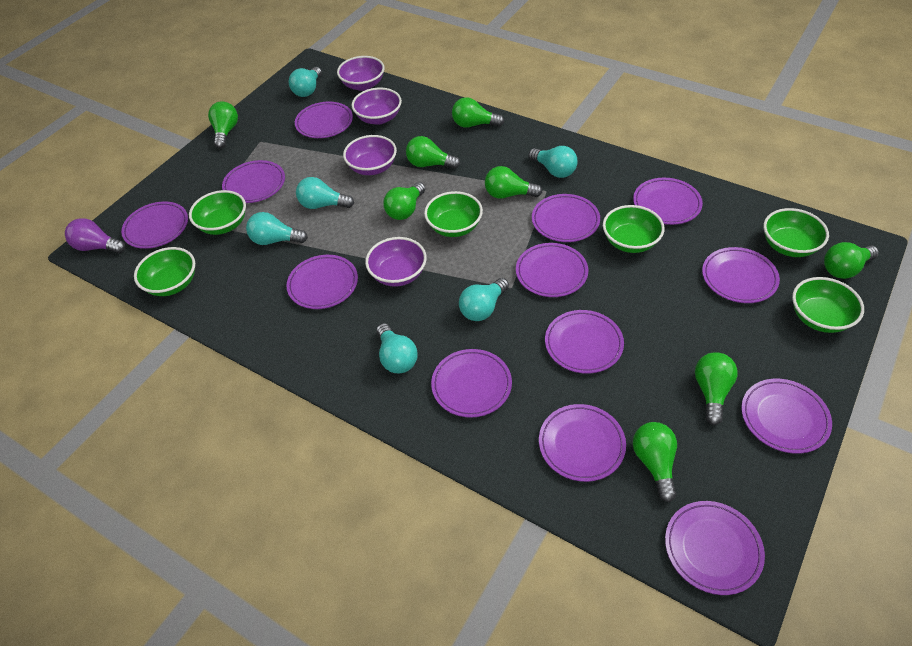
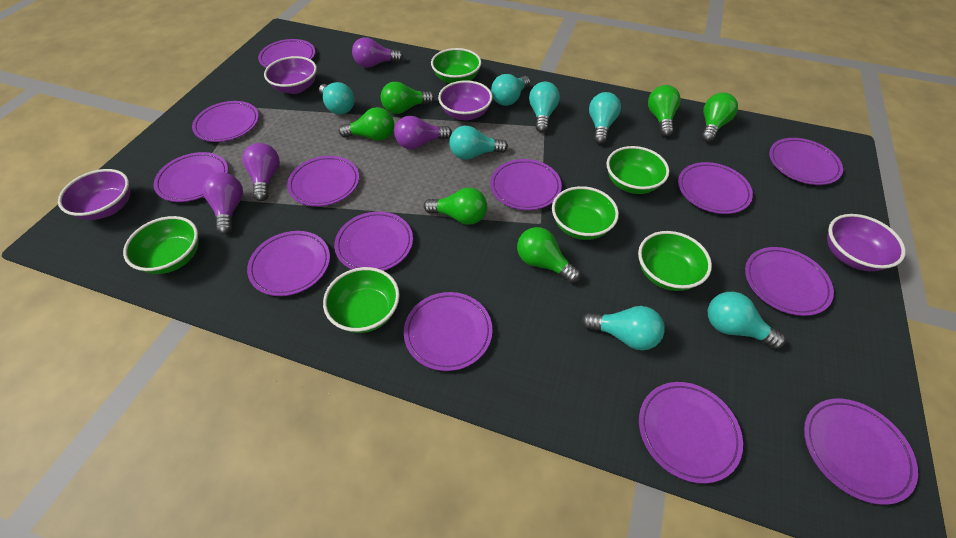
green light bulb: [208,101,238,148] [383,182,425,220] [406,136,460,169] [452,97,504,128] [485,166,542,199] [633,422,677,502] [695,352,738,425] [824,242,879,279] = 8 -> [338,107,394,141] [381,82,434,114] [424,188,487,225] [517,227,580,283] [648,85,681,137] [701,92,738,142] = 6
purple light bulb: [65,218,125,253] = 1 -> [203,172,243,234] [242,143,280,201] [352,37,404,68] [394,116,452,149] = 4
turquoise light bulb: [246,212,308,245] [289,67,322,97] [296,177,354,209] [376,323,418,373] [459,278,509,321] [529,146,577,178] = 6 -> [319,82,354,114] [449,125,508,160] [491,74,530,106] [529,82,560,133] [581,306,665,350] [589,92,621,144] [708,292,785,349] = 7

